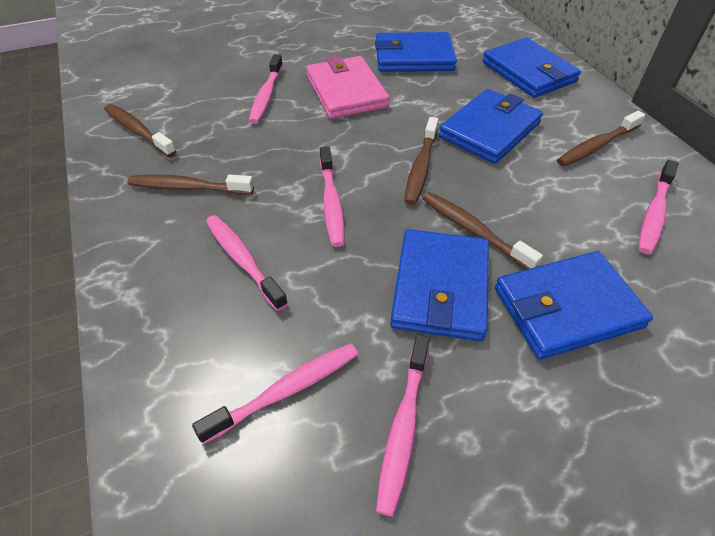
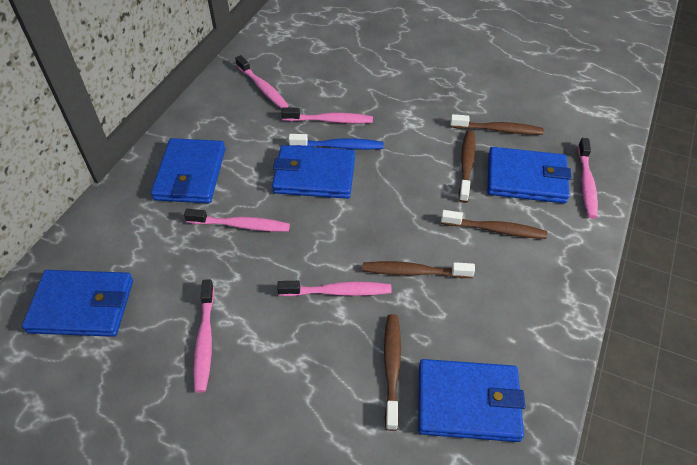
blue toothbrush: none = 0 -> [289,134,383,150] = 1
pink wallet: [306,56,389,119] = 1 -> none = 0

